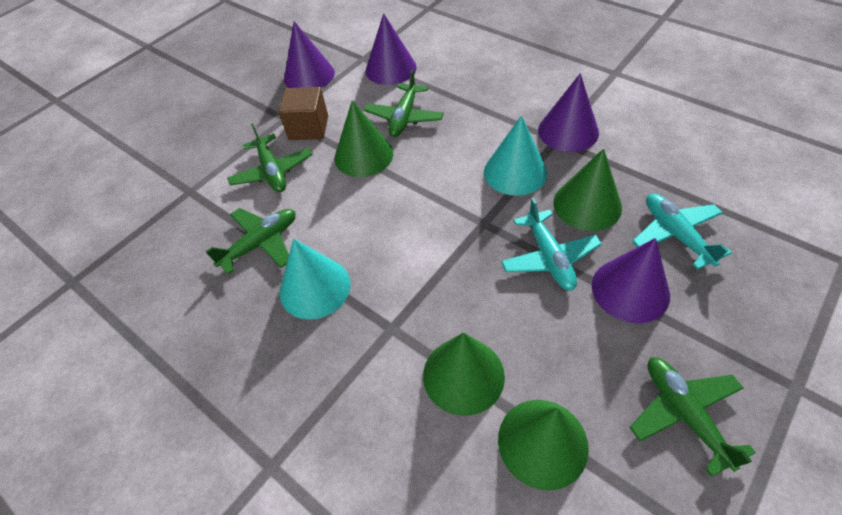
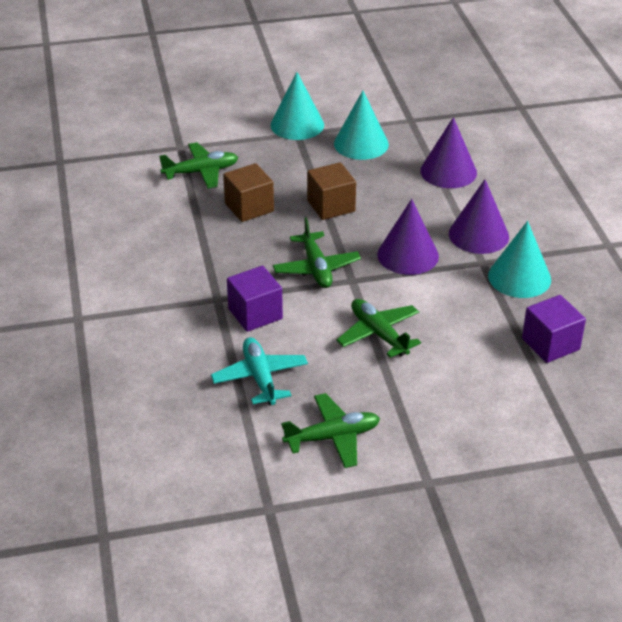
brown cube: [278,87,328,140] = 1 -> [223,163,274,222] [307,162,356,220] = 2
green cone: [334,100,393,177] [423,332,505,416] [498,400,589,491] [553,148,622,231] = 4 -> none = 0
purple cone: [284,21,335,88] [365,13,417,85] [538,73,599,152] [592,238,670,323] = 4 -> [377,199,439,275] [420,117,477,188] [449,179,509,254] = 3
purple cube: none = 0 -> [227,266,283,332] [522,295,586,363] = 2
turquoise cone: [279,239,350,320] [484,115,547,196] = 2 -> [270,72,324,140] [334,91,389,160] [488,221,551,298] = 3
turquoise plane: [501,198,602,291] [632,193,732,270] = 2 -> [211,337,308,405] = 1

